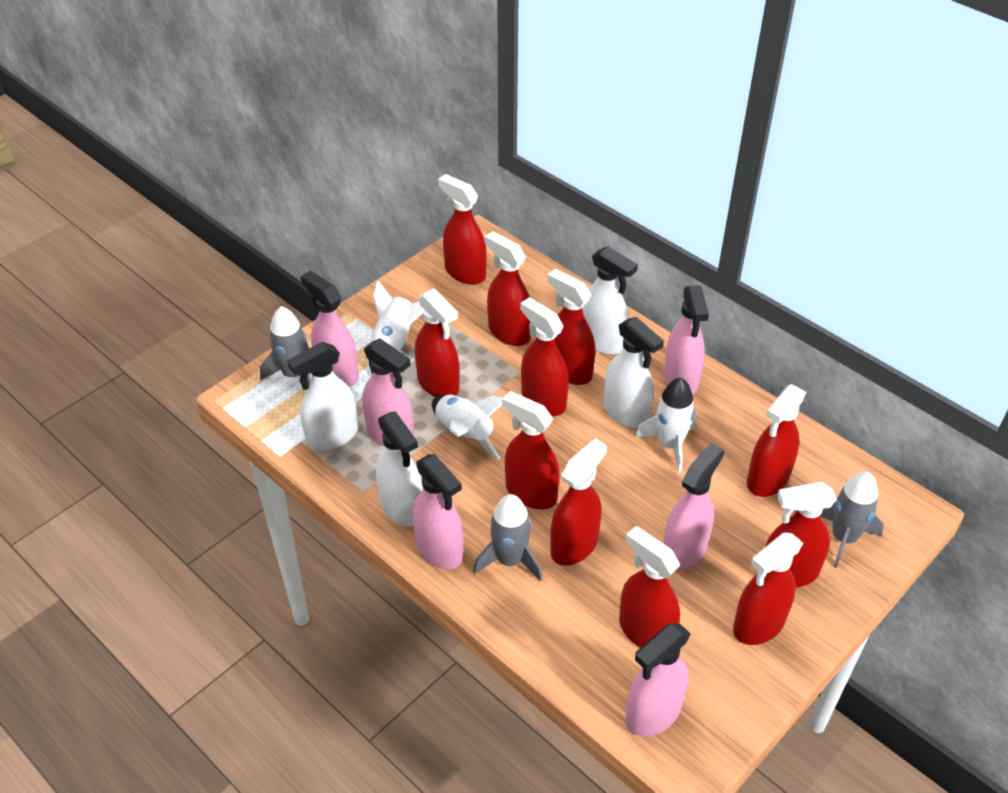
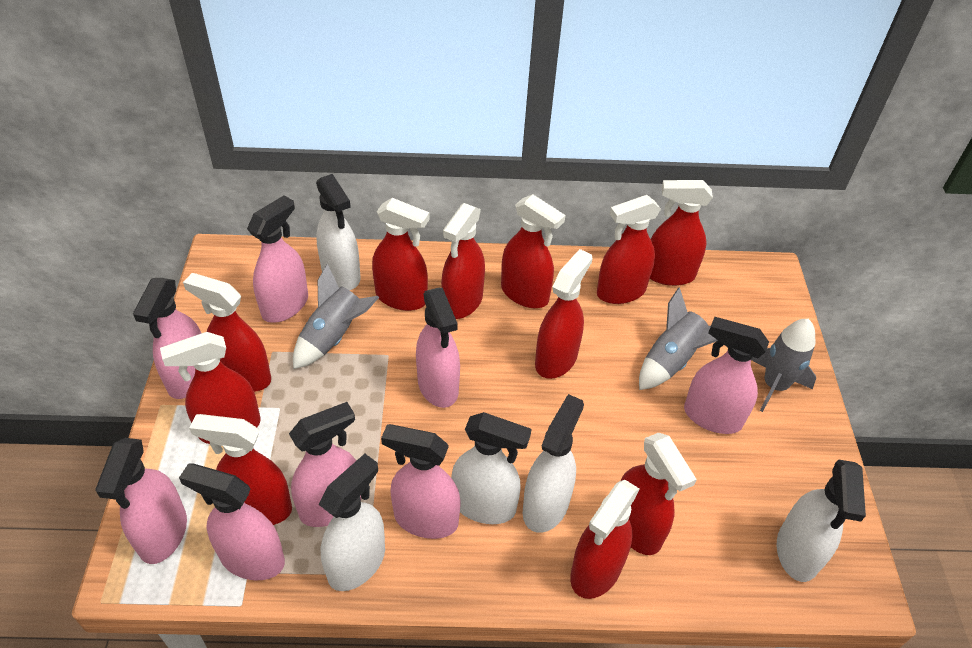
pink spray bottle: [300,271,359,387] [362,338,414,446] [412,454,463,569] [626,623,691,737] [663,443,724,571] [664,285,709,395] = 6 -> [95,438,187,564] [133,278,201,399] [179,463,285,580] [247,195,308,323] [289,402,362,527] [381,424,461,539] [416,288,460,408] [684,317,769,434] = 8
white rocket: [369,280,423,374] [432,394,502,460] [635,377,696,473] = 3 -> none = 0
white spray bottle: [287,342,358,451] [376,411,423,526] [582,246,638,355] [604,317,664,429] = 4 -> [316,174,361,290] [318,454,385,591] [451,412,531,524] [523,394,584,533] [777,459,866,582] = 5

